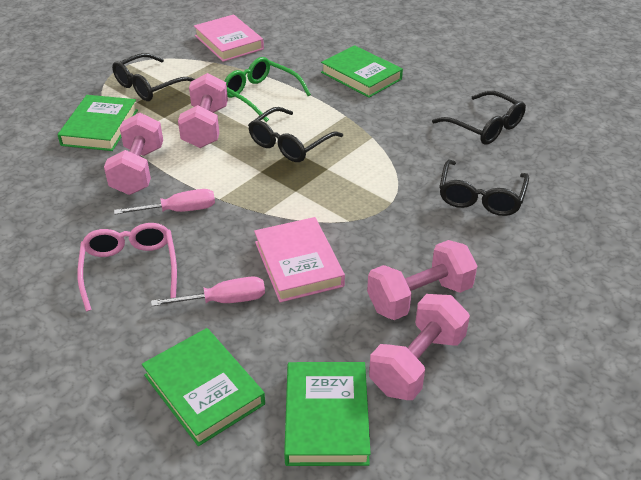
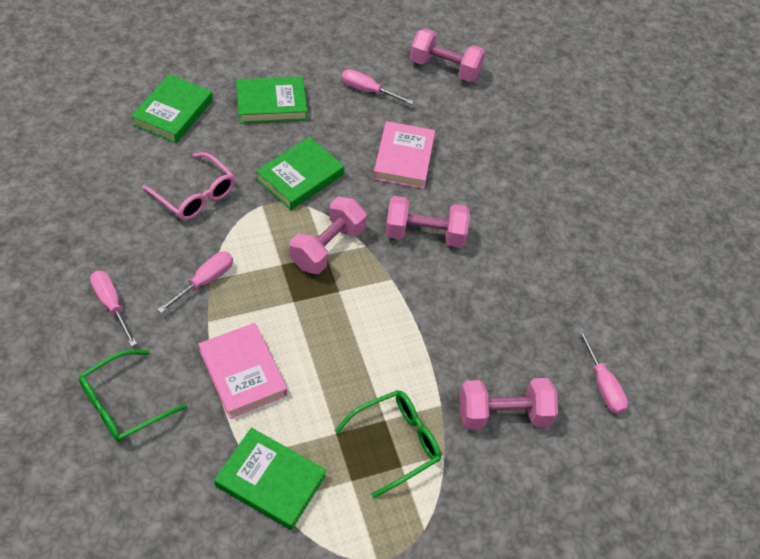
black glasses: [112,53,195,101] [248,107,343,162] [432,91,526,145] [439,160,529,216] = 4 -> none = 0
green glasses: [224,57,311,122] = 1 -> [78,349,187,443] [335,390,441,498] = 2
pink screwdriver: [114,189,215,214] [151,276,265,306] = 2 -> [90,271,137,347] [157,252,233,314] [341,69,414,105] [578,329,628,414] = 4

